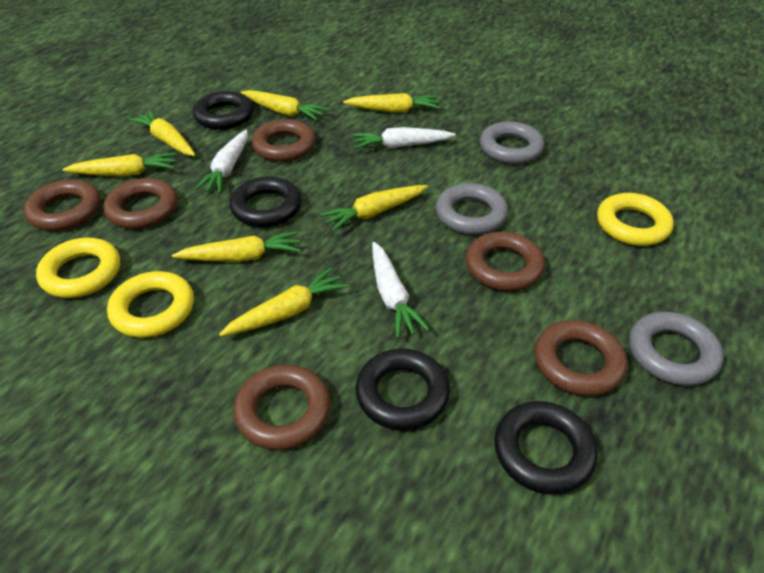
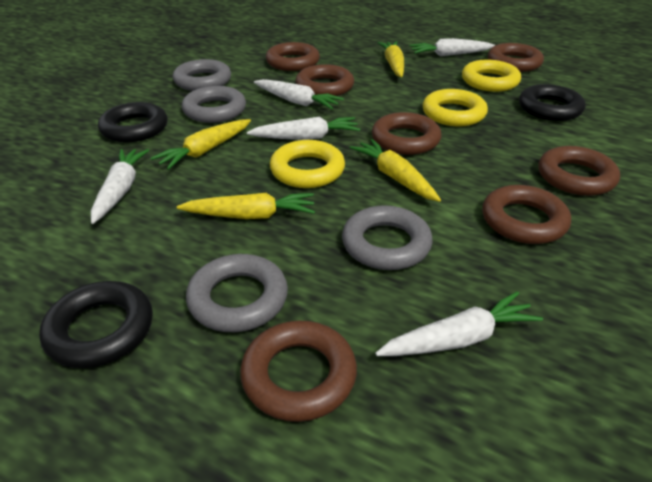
black ring: [193,91,254,130] [230,177,302,227] [355,349,450,431] [494,401,598,495] = 4 -> [39,281,153,368] [98,102,168,143] [519,84,586,121] = 3
brown ring: [24,180,101,231] [103,178,178,229] [233,365,331,450] [252,119,316,162] [465,232,545,291] [535,320,628,396] = 6 -> [240,321,357,422] [266,42,320,71] [295,64,354,96] [372,112,441,155] [482,185,571,244] [488,43,544,72] [538,146,620,196] = 7
grey ring: [436,183,508,235] [480,121,544,164] [629,312,724,386] = 3 -> [173,59,231,91] [182,86,246,123] [186,254,288,332] [342,205,433,270] = 4
white carrot: [194,130,248,193] [352,127,456,149] [372,242,430,338] = 3 -> [91,149,149,224] [247,117,360,140] [254,79,344,109] [375,291,543,356] [410,38,495,56] = 5
yellow carrot: [63,153,176,176] [129,110,195,156] [172,231,301,262] [219,267,349,337] [240,90,328,121] [320,185,428,231] [343,93,440,112] = 7 -> [151,119,251,170] [177,193,315,219] [350,139,441,202] [377,41,404,77] = 4

